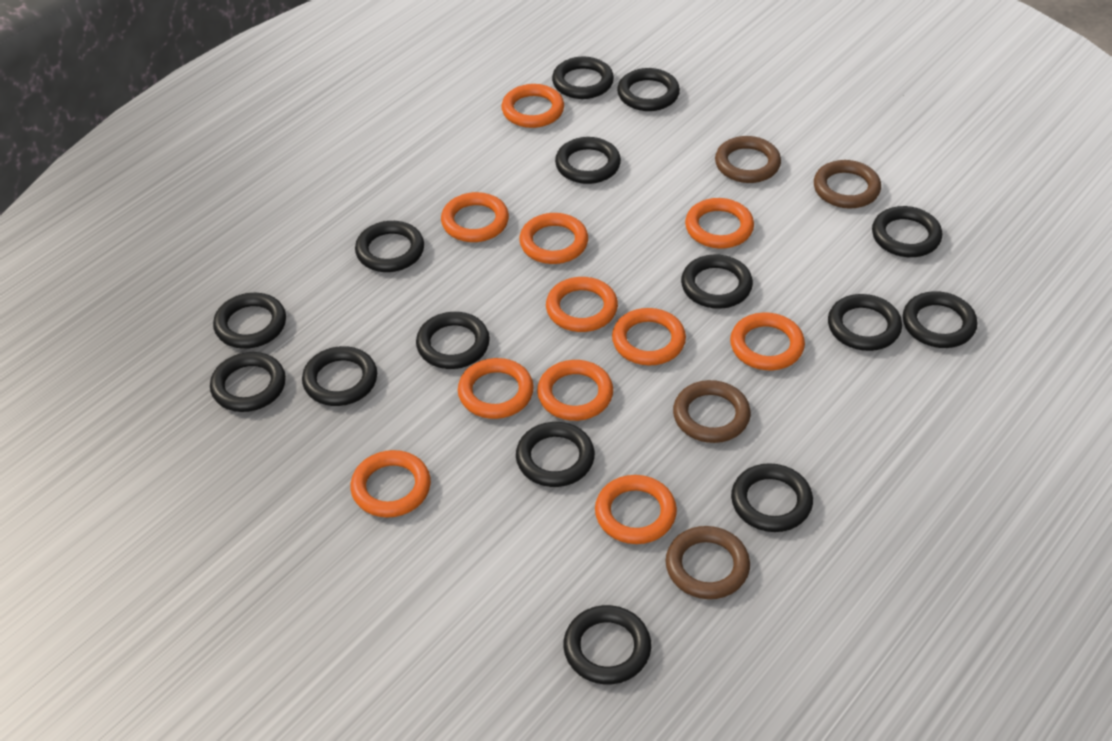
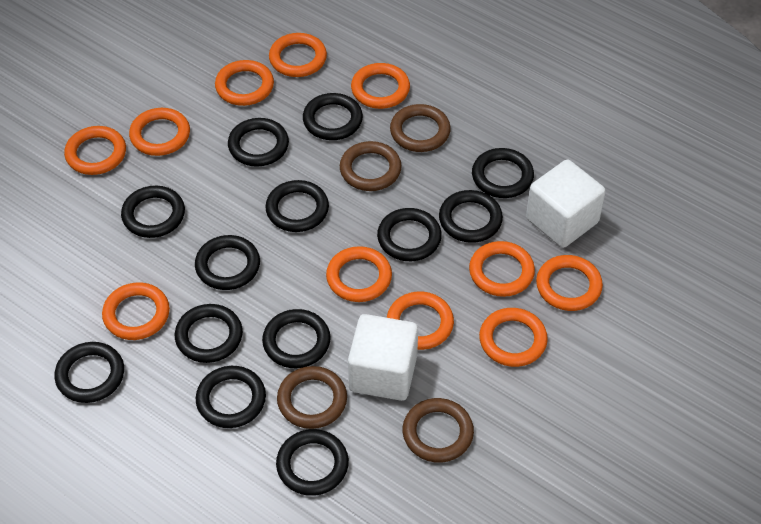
black ring: [210,352,286,412] [213,293,286,349] [302,346,377,406] [355,221,424,272] [416,312,490,369] [516,422,595,487] [552,57,614,99] [555,137,621,184] [563,605,651,684] [617,68,680,111] [681,254,753,309] [731,463,813,532] [828,294,902,351] [872,206,942,257] [903,291,977,348] = 15 -> [54,342,124,403] [121,186,185,238] [175,304,243,363] [195,235,260,290] [196,366,266,428] [228,118,289,167] [262,309,331,368] [265,180,329,232] [276,429,349,496] [303,93,363,140] [377,208,442,261] [439,190,503,243] [472,148,534,198] = 13
white cube: none = 0 -> [348,314,418,401] [526,160,606,248] = 2

